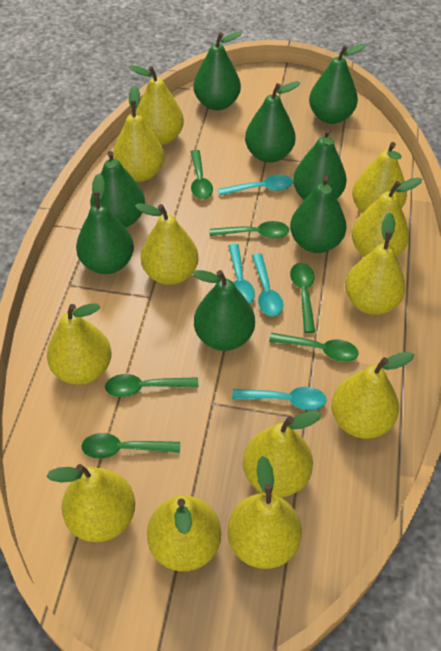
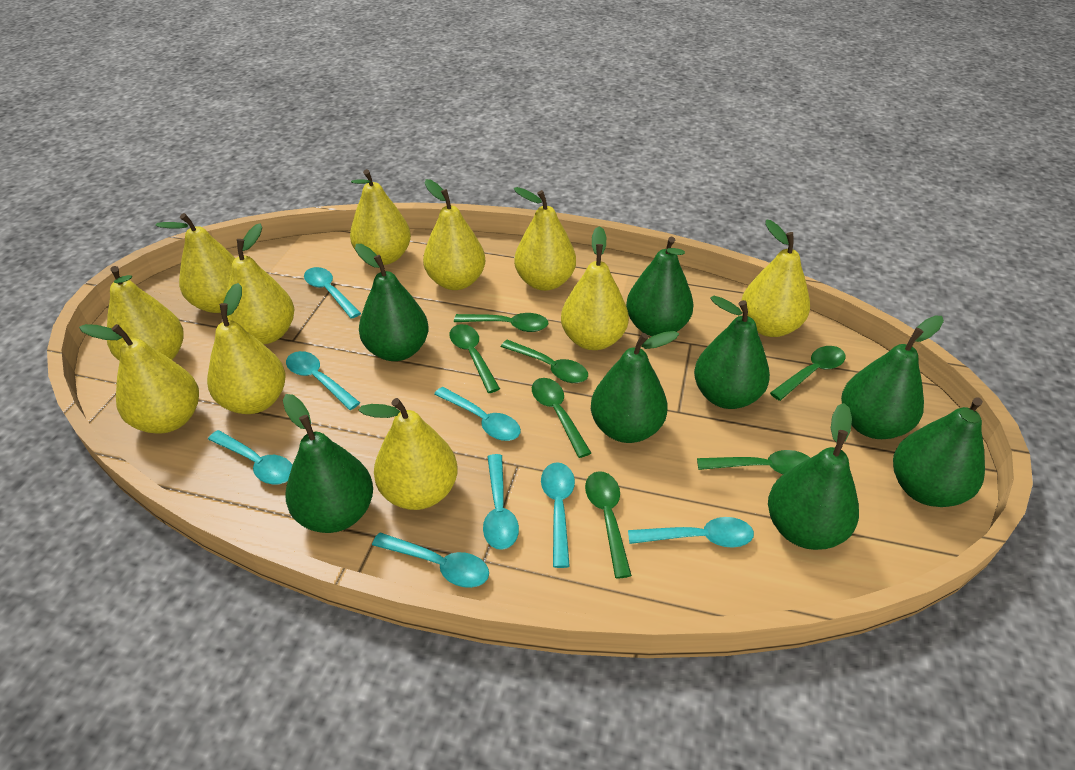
green spoon: [81,433,180,459] [105,374,198,397] [191,150,213,199] [210,221,289,238] [269,333,359,362] [290,263,315,333] = 6 -> [450,324,500,393] [454,313,548,332] [501,340,588,383] [532,378,591,458] [585,471,632,578] [697,450,810,474] [770,346,846,401] = 7
turquoise spoon: [218,175,293,196] [228,244,255,304] [232,387,326,410] [252,253,283,316] = 4 -> [208,430,292,485] [286,351,360,410] [304,267,361,319] [372,532,489,588] [434,387,521,441] [483,454,519,550] [541,462,575,568] [628,517,754,548] = 8
yellow pear: [47,303,112,385] [47,464,135,542] [113,86,164,182] [129,65,184,145] [135,203,199,285] [147,495,221,571] [227,456,302,569] [243,411,321,497] [331,352,414,439] [345,213,406,315] [352,142,407,213] [352,177,423,257] = 12 -> [79,324,199,434] [107,266,184,361] [155,213,235,313] [207,283,286,414] [226,224,295,344] [350,169,411,265] [358,398,457,510] [423,179,485,290] [514,187,576,291] [561,226,629,350] [741,220,810,337] = 11

